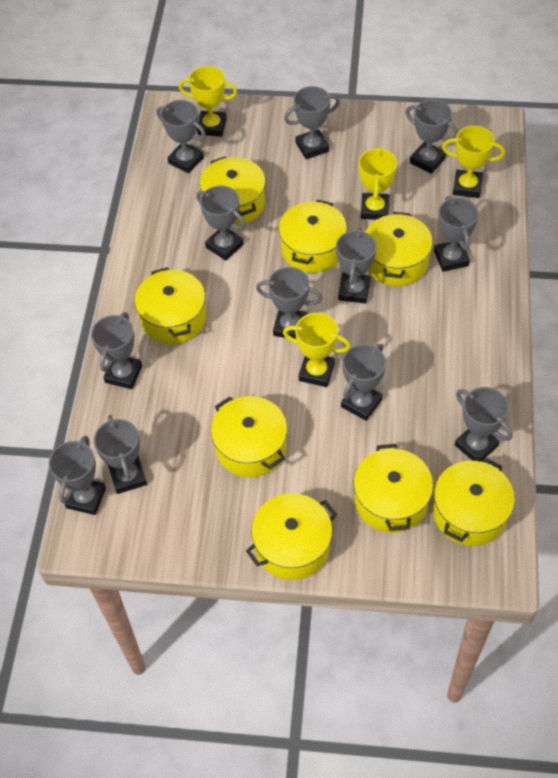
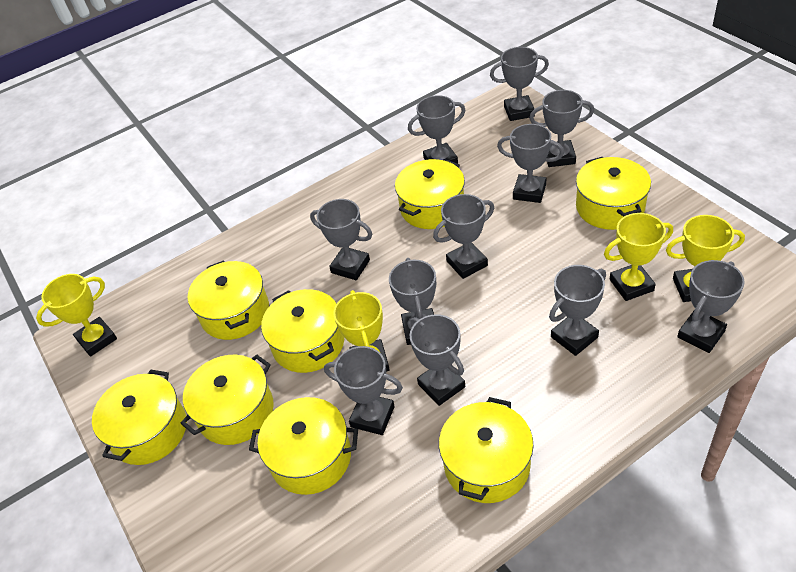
grey trophy: [49,436,106,515] [91,312,142,389] [94,415,147,494] [157,100,206,174] [196,185,246,261] [256,267,323,339] [284,86,340,159] [336,228,377,304] [341,344,386,421] [406,99,458,174] [434,196,479,272] [455,387,512,462] = 12 -> [310,199,372,280] [324,346,403,435] [389,258,436,345] [408,95,466,164] [409,314,465,406] [433,194,494,279] [490,47,549,121] [497,124,564,203] [529,90,594,167] [549,265,606,356] [677,260,745,353] = 11

